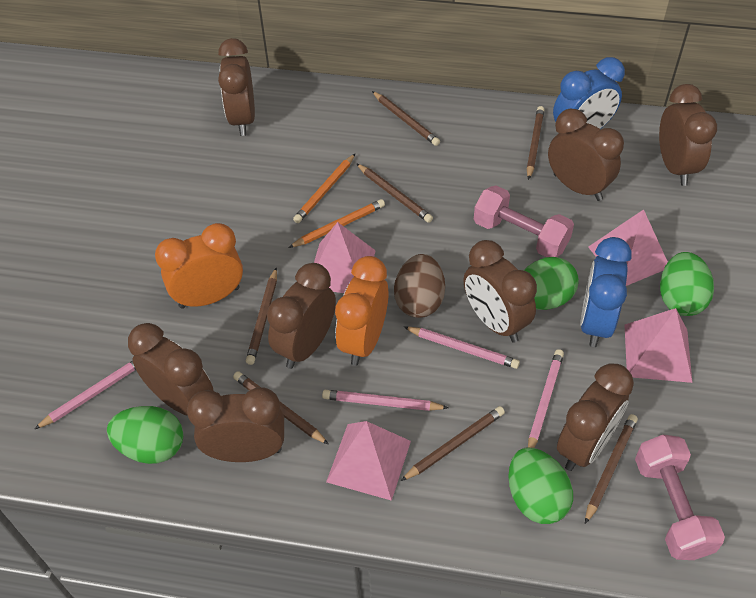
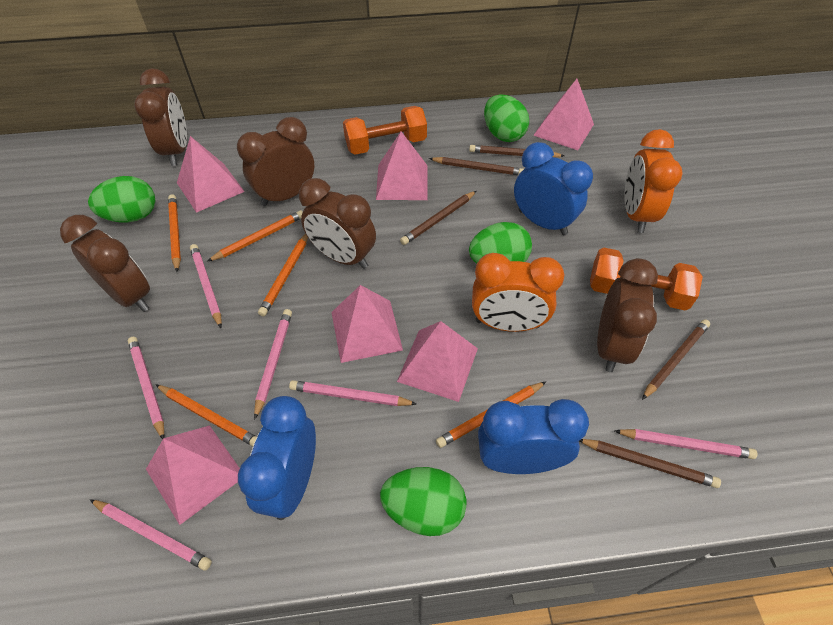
blue clock: [553,57,625,129] [580,237,632,347] = 2 -> [238,396,316,520] [478,399,589,474] [514,142,593,235] = 3
brown clock: [128,323,214,416] [187,387,284,462] [218,38,255,136] [267,263,336,369] [464,240,537,342] [548,109,624,201] [557,363,634,471] [659,84,717,186] = 8 -> [60,215,150,312] [134,68,187,166] [237,117,315,206] [299,178,376,269] [597,258,658,372] = 5
brown egg: [394,254,445,318] = 1 -> none = 0
brown pencil: [233,371,329,444] [246,267,277,365] [356,163,433,223] [372,91,440,146] [401,406,505,481] [526,106,544,180] [585,414,638,524] = 7 -> [400,191,476,245] [429,157,524,176] [469,145,564,158] [580,439,721,488] [642,319,710,400] = 5
orange dumbbell: none = 0 -> [343,106,427,155] [590,248,703,311] = 2
orange pencil: [288,199,385,248] [293,154,355,223] = 2 -> [156,385,257,446] [168,194,181,272] [207,210,303,262] [258,234,308,317] [436,381,546,448] = 5
pink dumbbell: [474,185,574,257] [635,435,725,560] = 2 -> none = 0
pink pencil: [35,360,136,429] [322,390,448,411] [404,327,520,369] [528,349,564,448] = 4 -> [90,499,212,570] [128,337,164,439] [190,244,222,328] [254,309,292,420] [289,380,417,406] [614,429,757,459] = 6
pink pyramid: [314,222,376,293] [326,421,411,501] [588,209,668,286] [624,308,692,383] = 4 -> [146,425,240,525] [177,136,245,213] [331,285,403,363] [376,131,428,200] [397,321,478,402] [533,79,594,150] = 6

